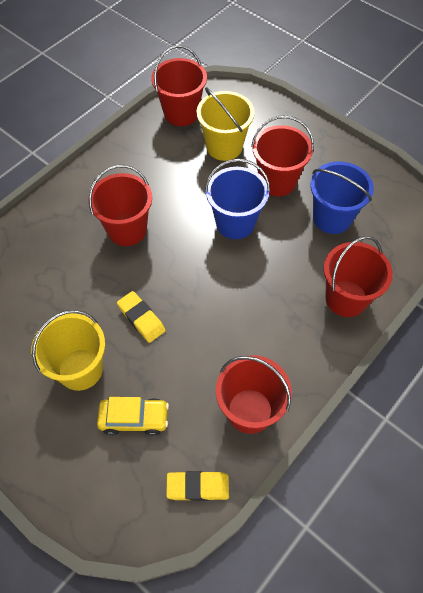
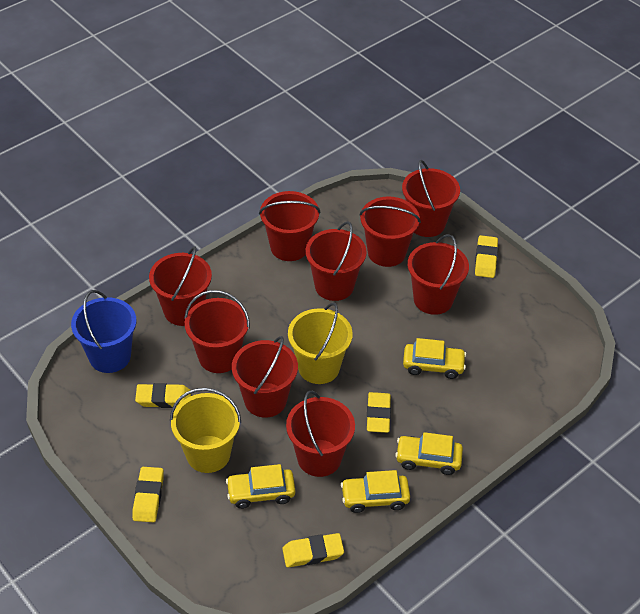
blue bucket: [205,159,270,239] [310,161,374,234] = 2 -> [71,290,137,373] = 1
red bucket: [88,165,152,246] [151,45,207,126] [216,355,292,434] [251,115,314,196] [324,236,393,317] = 5 -> [149,246,212,326] [184,290,250,373] [232,336,298,418] [259,191,320,261] [286,391,355,477] [306,221,367,301] [359,197,421,267] [402,160,460,237] [407,234,469,315] = 9
yellow car: [97,397,169,436] = 1 -> [226,464,295,509] [341,470,410,513] [395,432,463,475] [403,338,466,379] = 4
yellow eraser: [117,291,166,343] [166,471,229,501] = 2 -> [132,467,164,522] [135,383,191,408] [282,533,344,567] [367,392,391,433] [475,235,498,278] = 5

